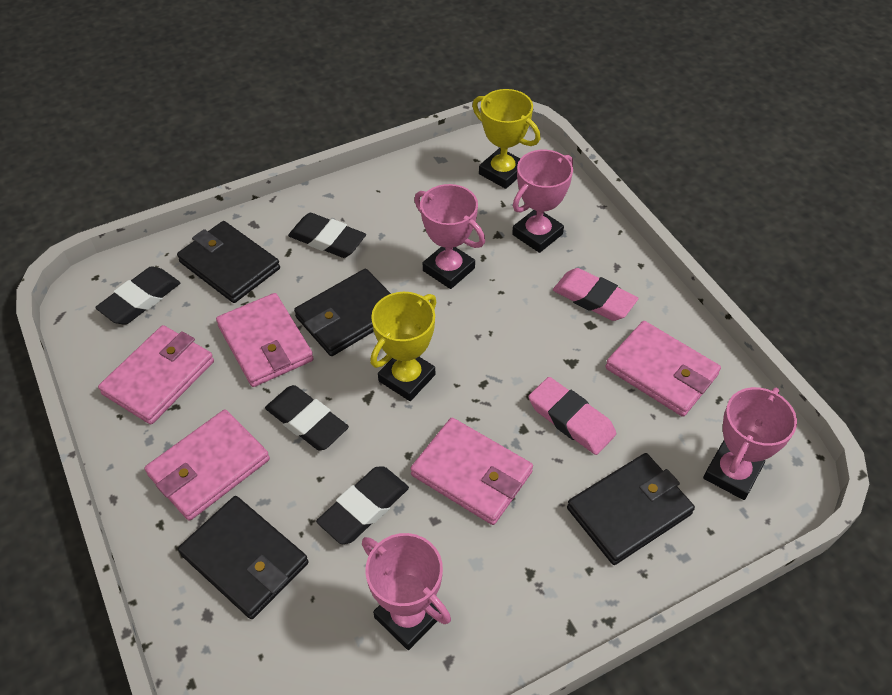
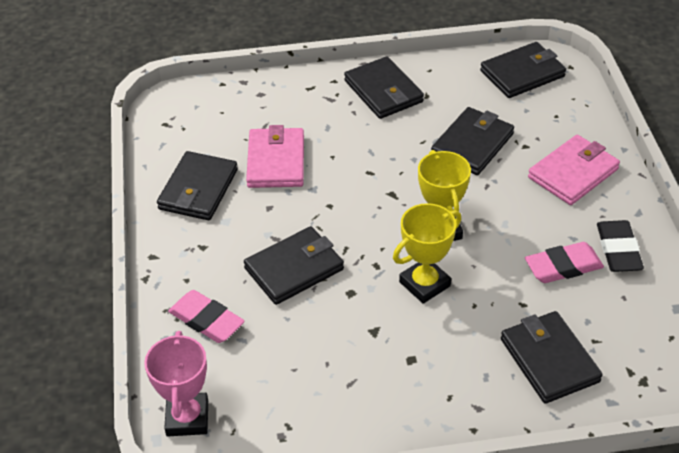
black eraser: [95,266,180,325] [265,385,349,450] [288,213,366,258] [316,466,409,544] = 4 -> [597,220,644,272] = 1
black wallet: [177,221,280,303] [178,496,308,619] [294,269,391,356] [567,453,695,565] = 4 -> [157,151,238,220] [244,226,344,305] [344,56,424,119] [431,107,514,175] [480,42,566,98] [501,311,603,404] = 6
pink trophy: [362,533,451,650] [414,184,485,289] [512,150,573,253] [703,387,797,500] = 4 -> [144,331,208,437] = 1
pink wallet: [98,325,214,425] [145,410,270,521] [216,293,314,387] [411,418,533,525] [605,321,721,417] = 5 -> [246,125,304,188] [528,135,620,205] = 2

